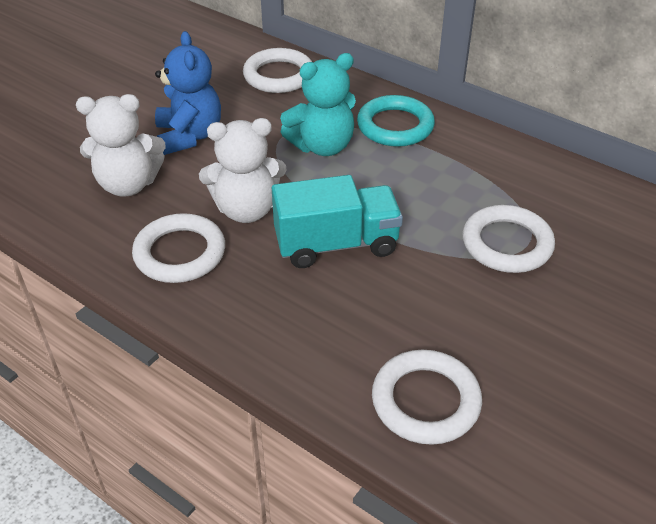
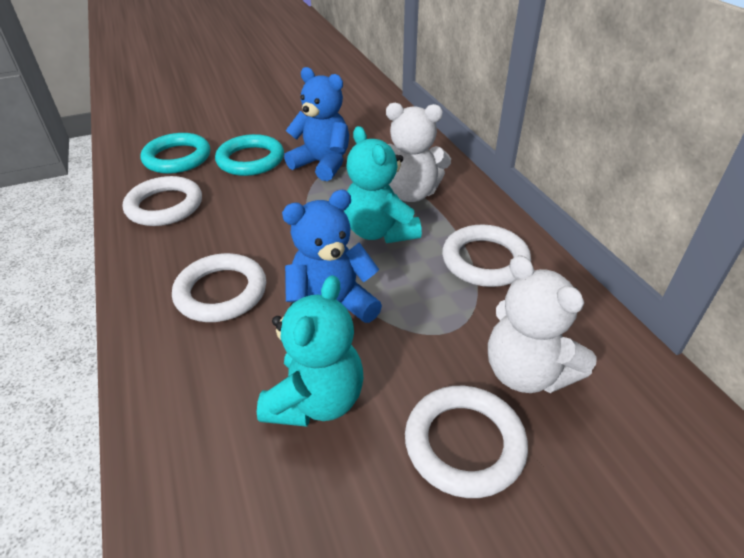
blue teddy bear: [155,31,221,155] = 1 -> [282,190,382,323] [284,67,349,181] = 2
turquoise ring: [357,95,435,147] = 1 -> [141,133,210,174] [215,134,284,176] = 2
turquoise teddy bear: [280,53,356,156] = 1 -> [257,275,363,427] [344,126,422,243] = 2
turquoise truck: [272,175,403,268] = 1 -> none = 0

